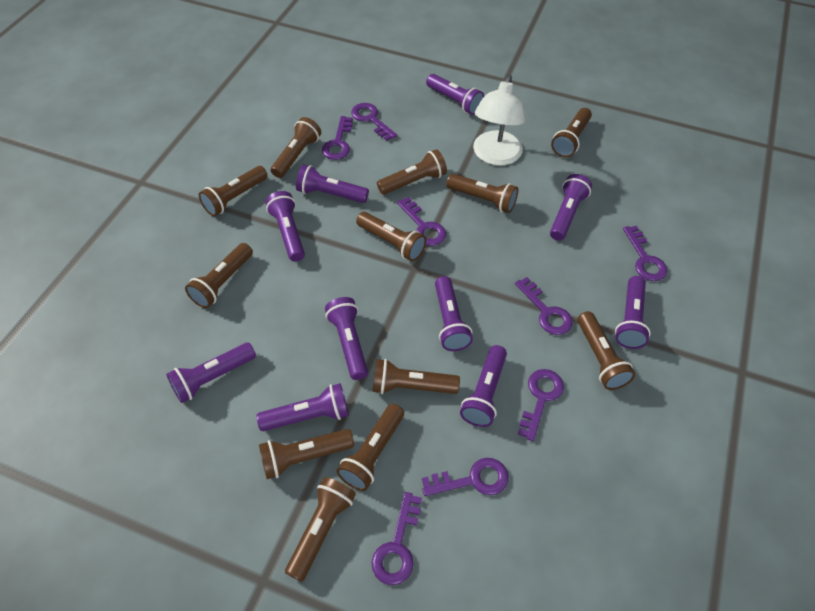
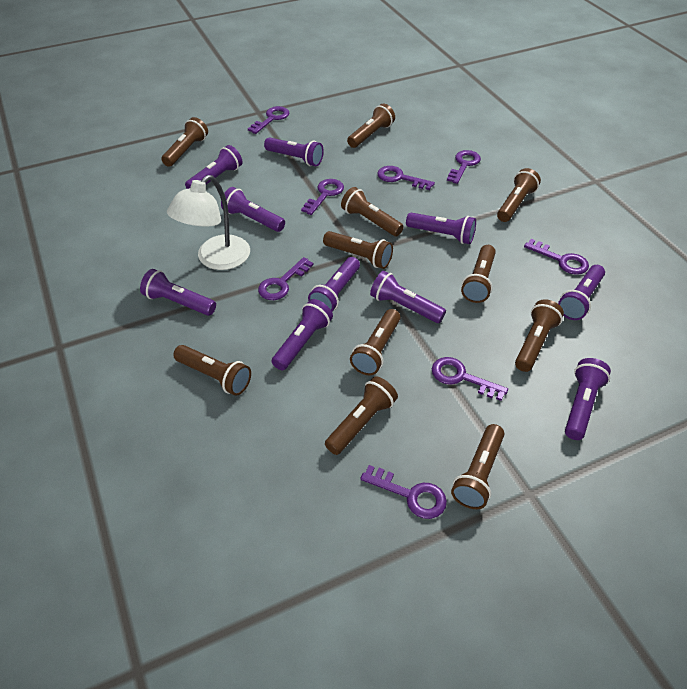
brown flashlight: [185,243,253,308] [199,166,268,216] [259,429,354,479] [271,117,321,178] [285,477,356,582] [337,404,404,491] [356,212,426,261] [373,359,460,394] [377,149,447,195] [446,174,518,213] [551,108,592,157] [577,311,635,390] = 12 -> [161,117,208,167] [173,345,251,396] [323,231,393,269] [325,376,398,455] [341,187,404,236] [347,104,395,148] [350,309,401,375] [451,424,504,509] [461,245,496,303] [497,168,541,222] [515,299,564,372] = 11

